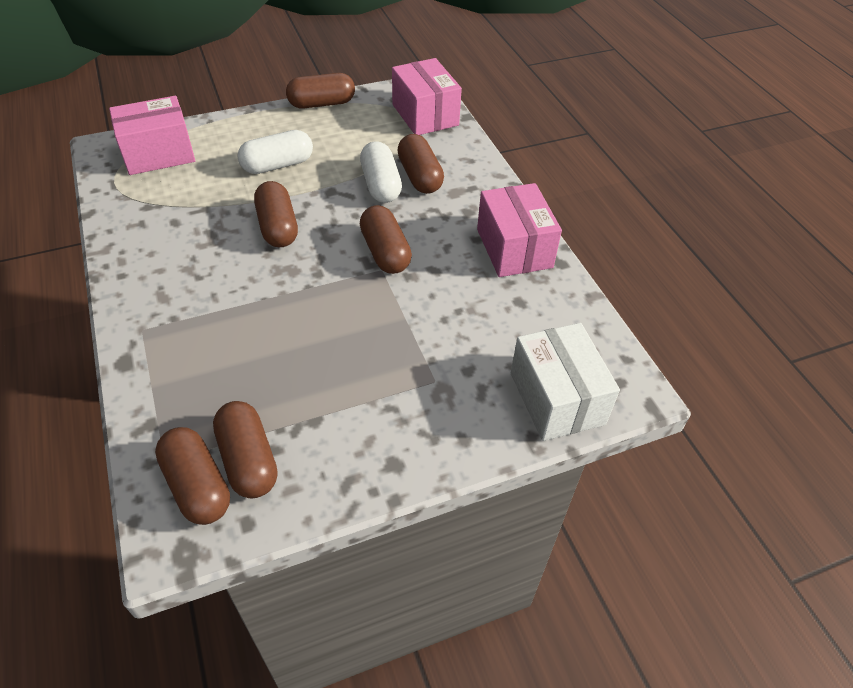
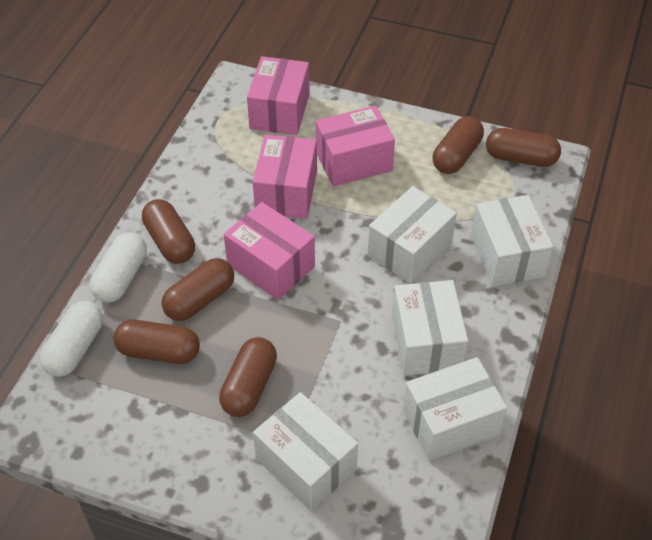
pink box: [109,96,195,175] [392,58,462,135] [477,183,562,277] = 3 -> [224,202,315,300] [247,56,310,135] [253,135,317,219] [315,106,395,186] = 4
white box: [511,323,620,441] = 1 -> [253,392,358,511] [368,186,457,284] [392,280,468,376] [403,357,507,461] [471,195,553,287] = 5

